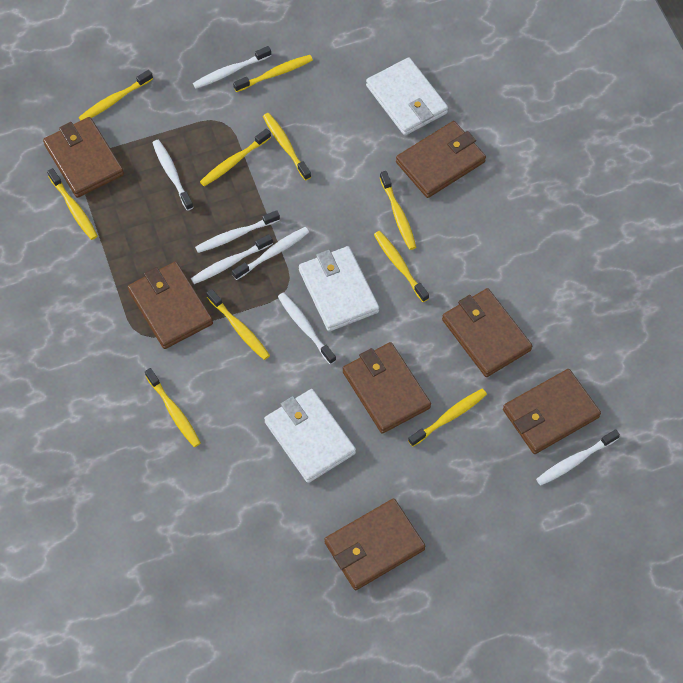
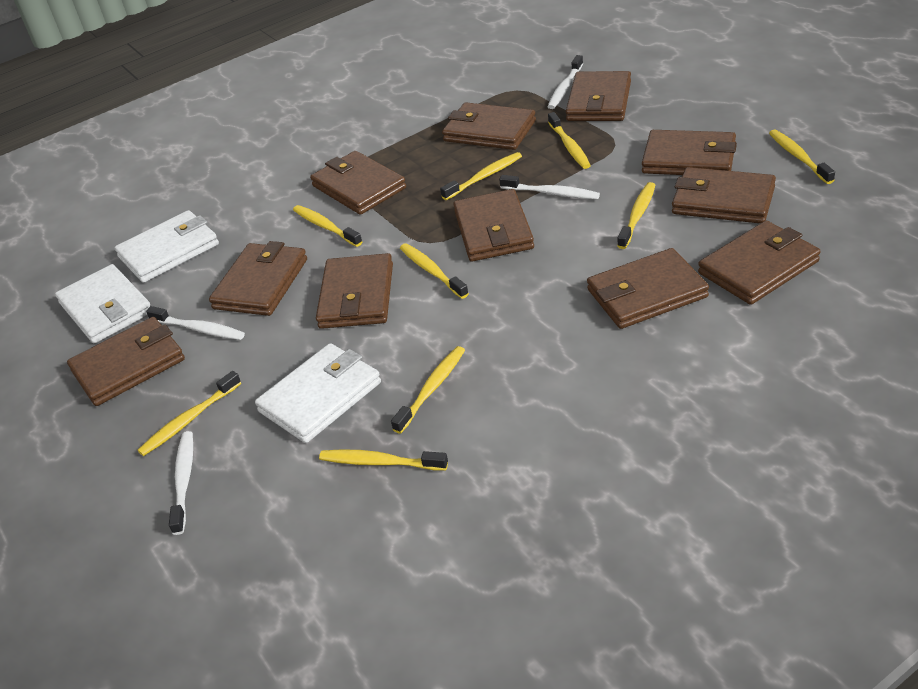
brown wallet: [43,117,124,198] [128,262,213,349] [324,498,425,590] [343,342,431,434] [396,121,486,198] [442,288,532,377] [503,369,601,454] = 7 -> [67,317,185,406] [209,241,307,316] [310,151,406,215] [316,253,393,329] [442,102,536,150] [453,189,534,262] [566,71,631,121] [587,248,709,329] [642,130,737,175] [672,167,776,224] [698,221,821,305] = 11
white toothbrush: [152,140,194,211] [191,234,273,284] [193,46,271,89] [195,210,280,253] [232,227,309,280] [278,293,336,364] [536,429,620,485] = 7 -> [146,306,245,340] [169,431,193,535] [499,175,600,200] [547,55,583,109] = 4
yellow toothbrush: [47,168,97,240] [79,70,153,121] [145,368,201,447] [200,128,271,186] [207,289,270,360] [233,55,313,92] [263,113,311,181] [374,231,429,302] [380,171,416,250] [408,389,487,447] = 10 -> [138,371,241,456] [293,205,363,247] [319,449,448,470] [391,346,465,434] [400,243,469,299] [440,152,522,200] [548,112,591,169] [617,182,655,249] [769,130,835,184] = 9

